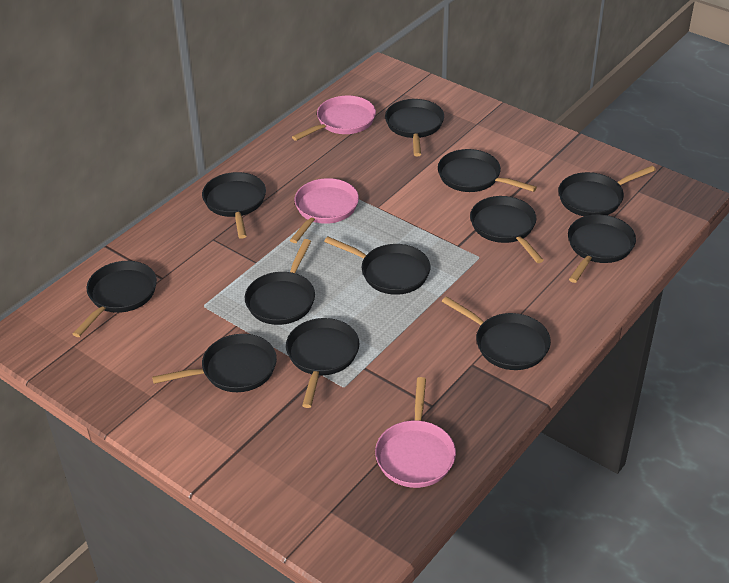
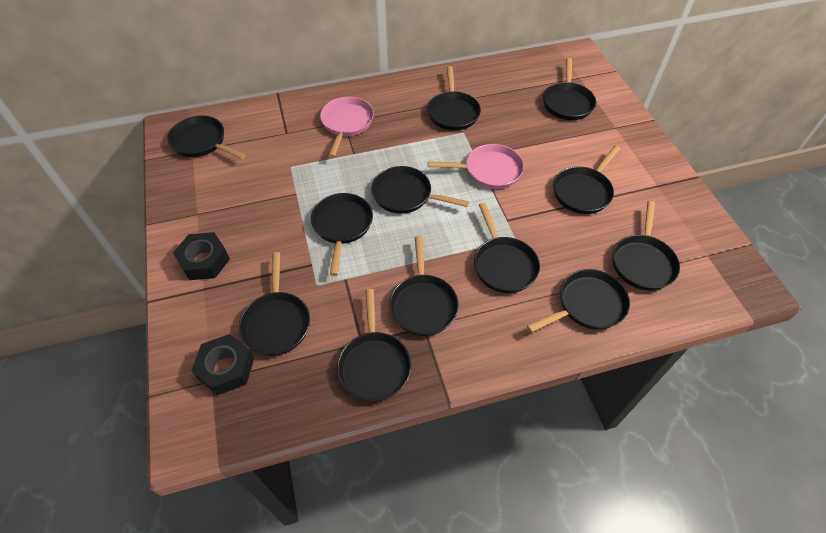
black nut: none = 0 -> [173,232,230,280] [191,334,254,395] = 2
pink pan: [290,178,359,243] [292,96,376,141] [375,377,456,488] = 3 -> [320,97,374,157] [428,144,524,189] = 2

